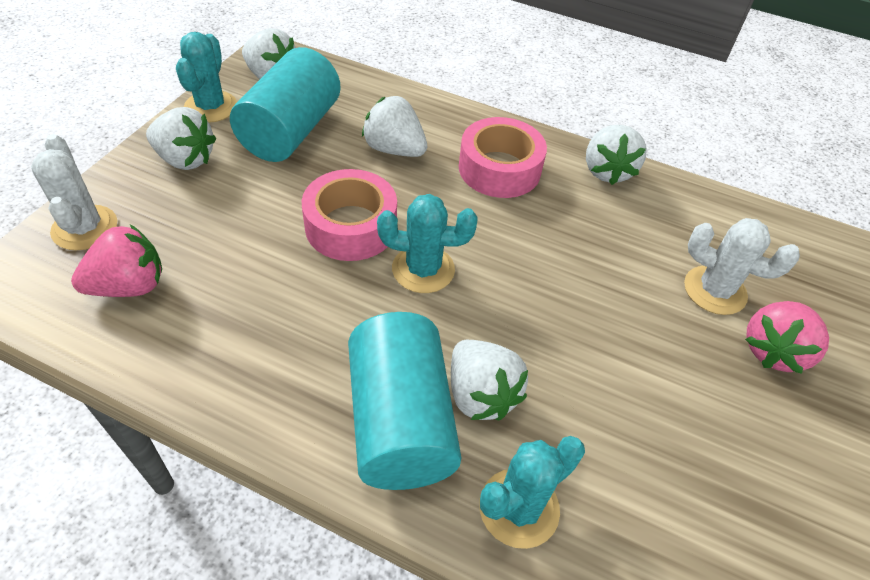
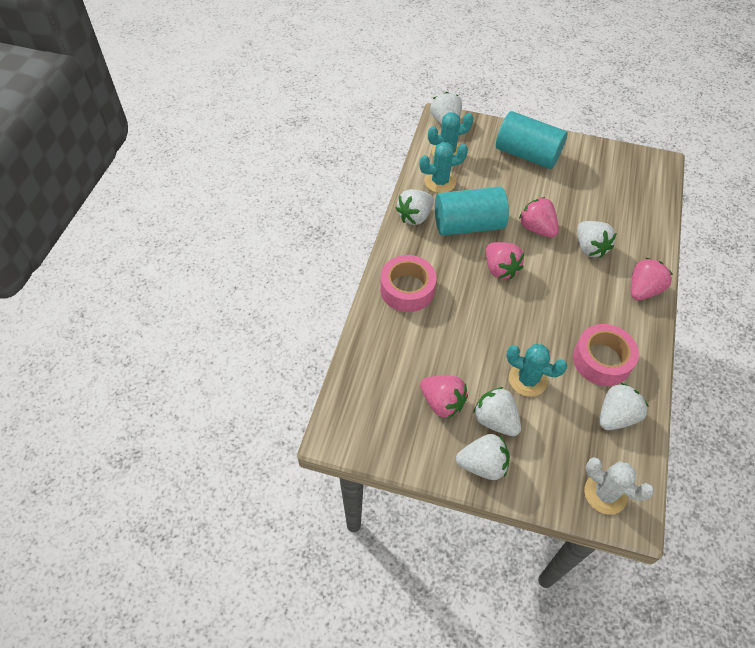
pink strawberry: [71,225,162,297] [745,301,829,374] = 2 -> [420,376,468,419] [486,242,524,279] [519,197,559,238] [631,258,673,300] = 4
white cactus: [31,134,117,251] [684,218,800,315] = 2 -> [584,457,654,515] = 1
white strawberry: [146,107,216,170] [242,28,296,79] [362,96,427,157] [451,340,528,420] [586,125,647,185] = 5 -> [395,189,434,225] [430,92,462,126] [456,434,510,480] [473,387,521,436] [577,221,617,258] [599,383,649,430] = 6

